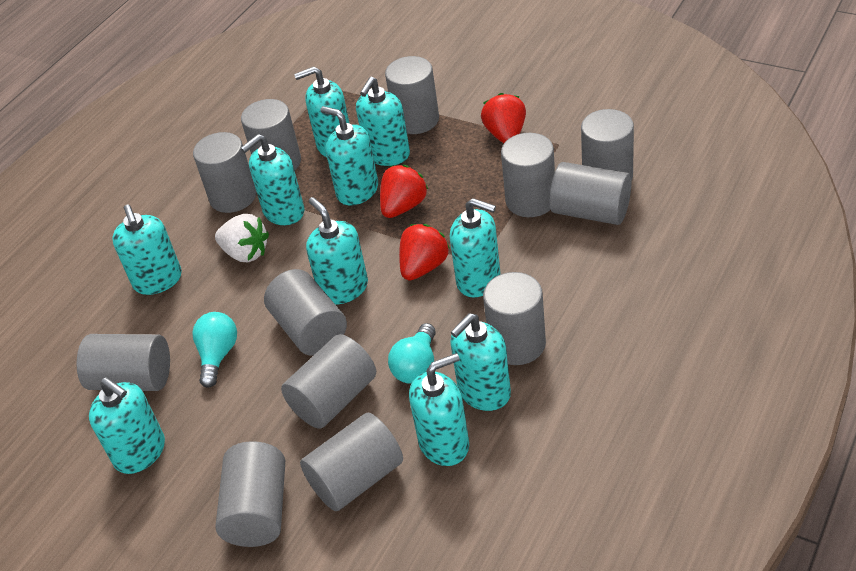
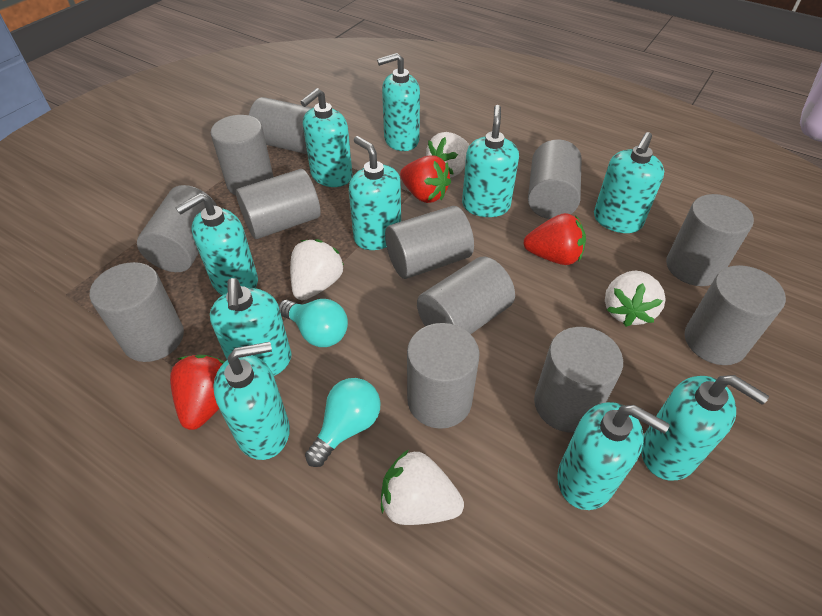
white strawberry: [215,214,269,262] = 1 -> [290,239,344,300] [381,449,464,525] [426,132,469,177] [605,271,665,327] = 4

